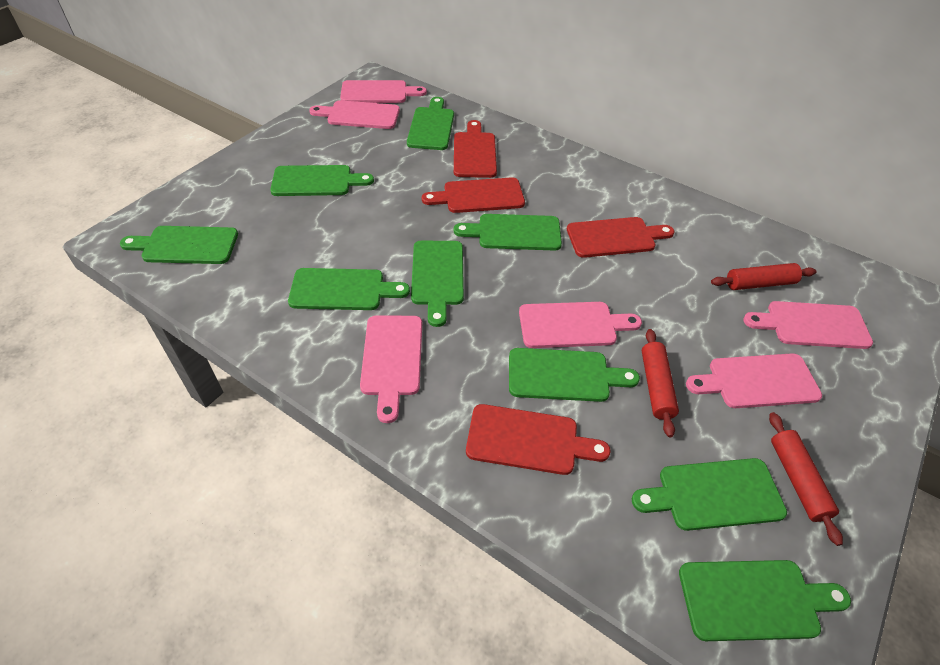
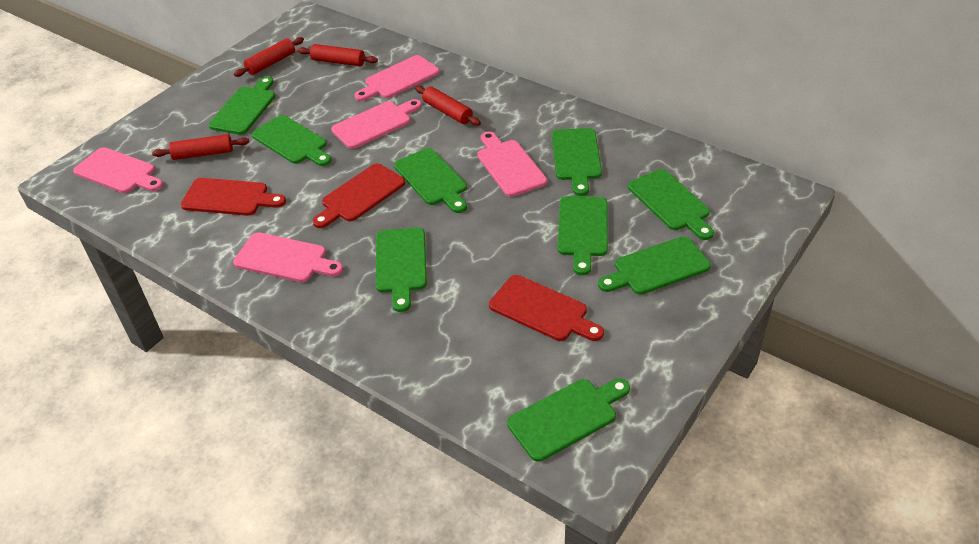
pink cutting board: [309,100,400,129] [340,80,427,103] [360,315,422,423] [519,302,642,348] [686,353,822,408] [743,301,873,349] = 6 -> [73,147,163,193] [233,232,343,282] [331,99,422,149] [355,55,439,101] [477,131,547,197] = 5
red cutting board: [422,177,525,213] [454,120,497,178] [466,404,611,475] [567,217,674,258] = 4 -> [181,178,286,216] [312,163,405,228] [489,275,604,341] = 3
red rolling pin: [642,329,679,437] [711,263,817,290] [769,412,843,546] = 3 -> [152,134,249,160] [234,37,304,77] [298,44,378,66] [415,86,481,126] = 4

